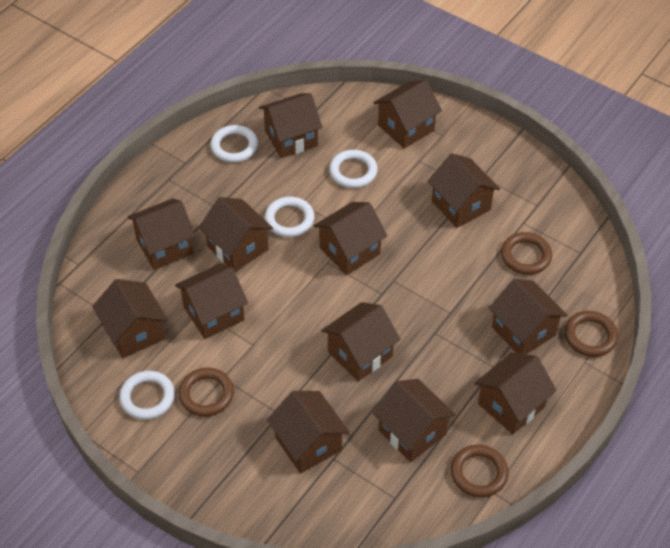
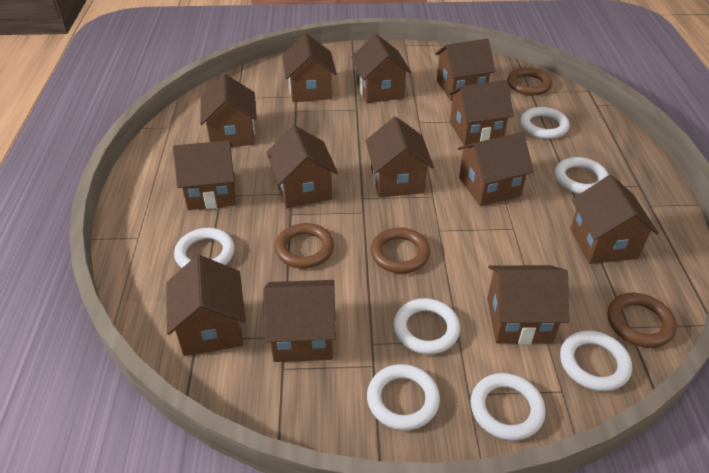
white ring: [119,371,175,420] [210,125,258,163] [265,197,315,237] [329,150,378,188] = 4 -> [174,228,235,268] [367,364,440,430] [394,298,460,354] [471,373,546,441] [520,107,570,139] [555,157,609,194] [560,330,632,392] = 7

